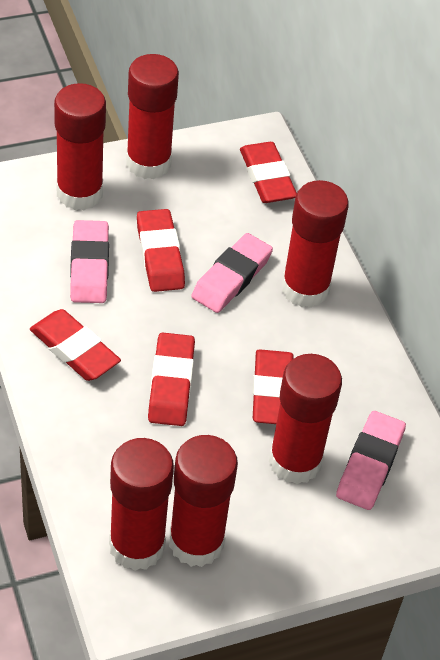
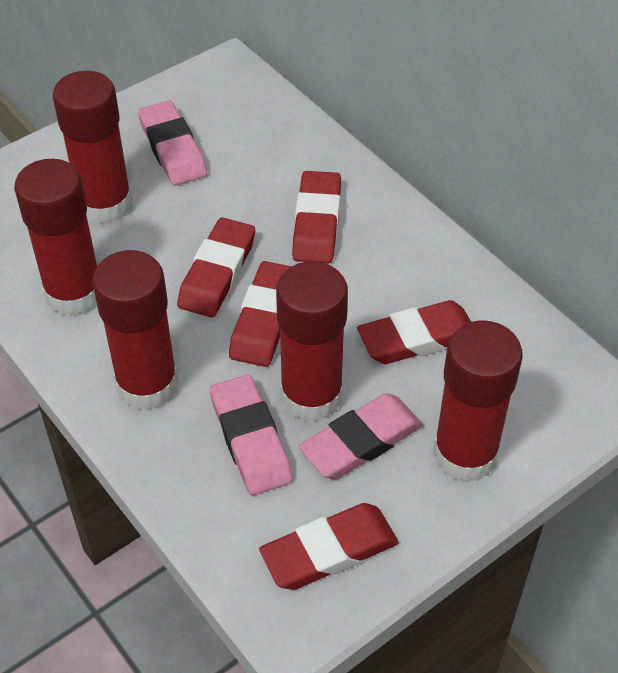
red glue stick: [54,83,106,210] [109,438,174,571] [126,54,179,179] [169,435,238,567] [269,354,342,484] [282,180,349,308] = 6 -> [14,159,97,316] [53,71,132,224] [92,250,178,410] [276,261,348,422] [433,320,523,482] = 5

